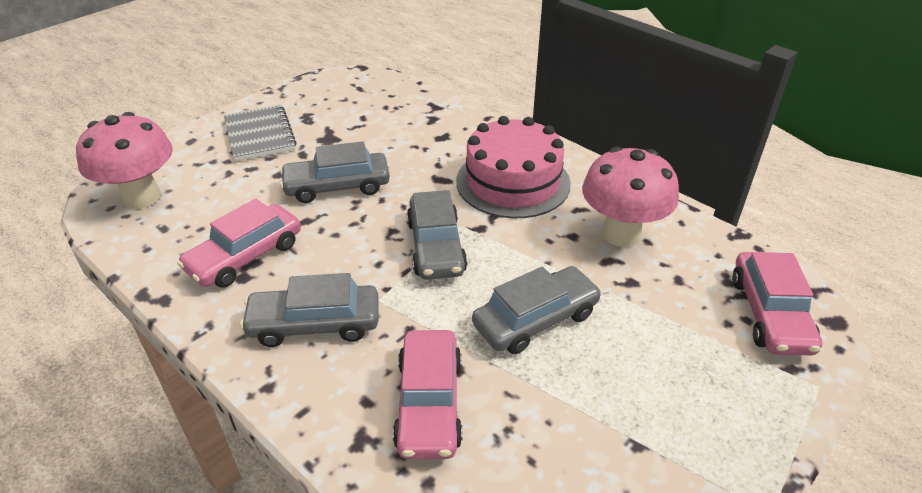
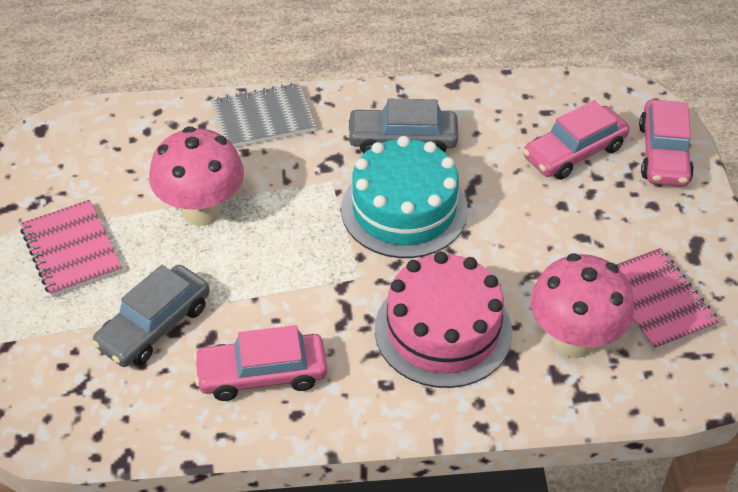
grey car: [240,273,379,347] [280,141,390,203] [407,190,467,280] [472,266,602,354] = 4 -> [92,265,210,367] [346,99,458,154] = 2
pink notebook: none = 0 -> [20,200,122,297] [616,248,719,351] = 2
turquoise cake: none = 0 -> [341,136,468,258] = 1

